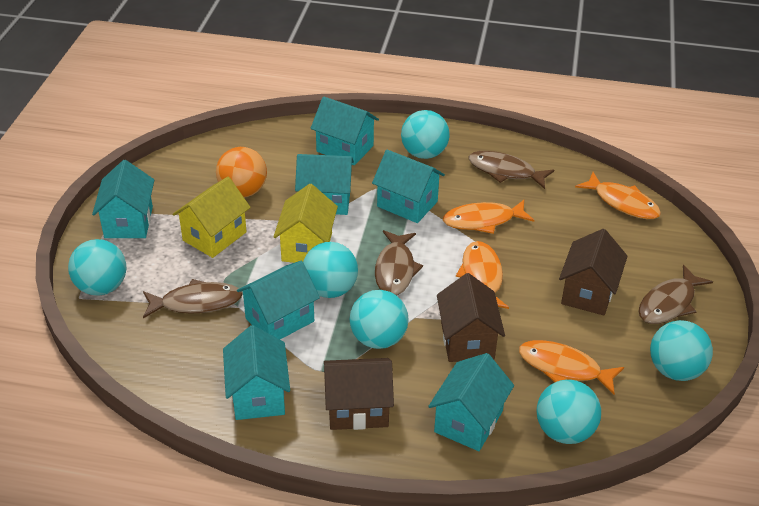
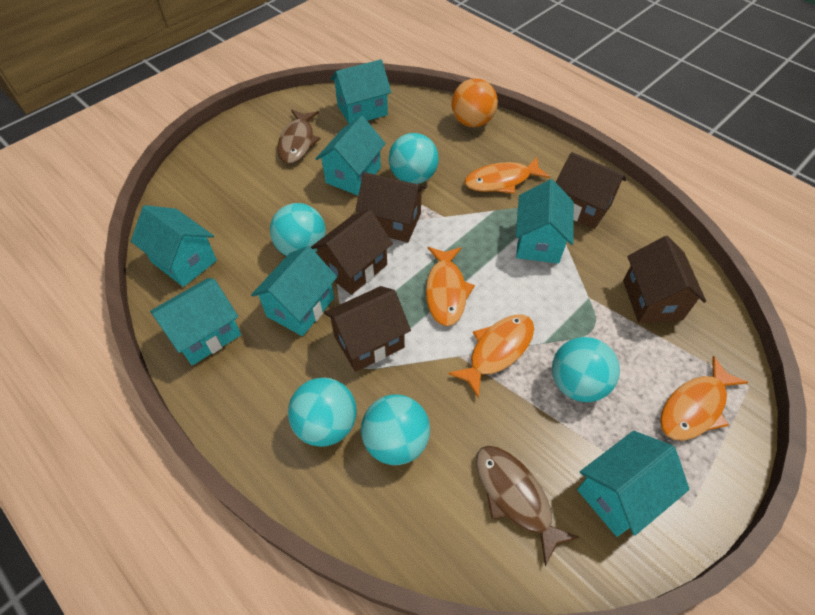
brown fish: [143,279,243,318] [375,230,423,296] [468,151,554,189] [638,265,713,324] = 4 -> [277,110,320,164] [476,446,580,566] = 2
brown house: [324,358,394,430] [437,273,505,362] [559,229,627,316] = 3 -> [311,210,393,295] [324,286,411,372] [355,172,426,242] [556,152,627,229] [623,236,706,323] = 5
turquoise ball: [68,239,126,296] [303,242,358,298] [350,290,408,349] [401,110,450,159] [537,380,601,444] [650,320,713,381] = 6 -> [270,203,326,256] [288,377,357,447] [361,394,430,465] [389,133,439,184] [552,337,620,402] = 5
yellow house: [173,177,251,258] [273,184,338,263] = 2 -> none = 0

